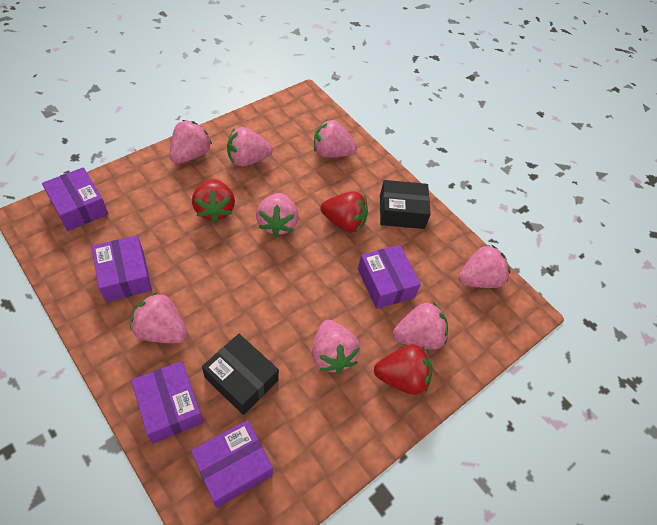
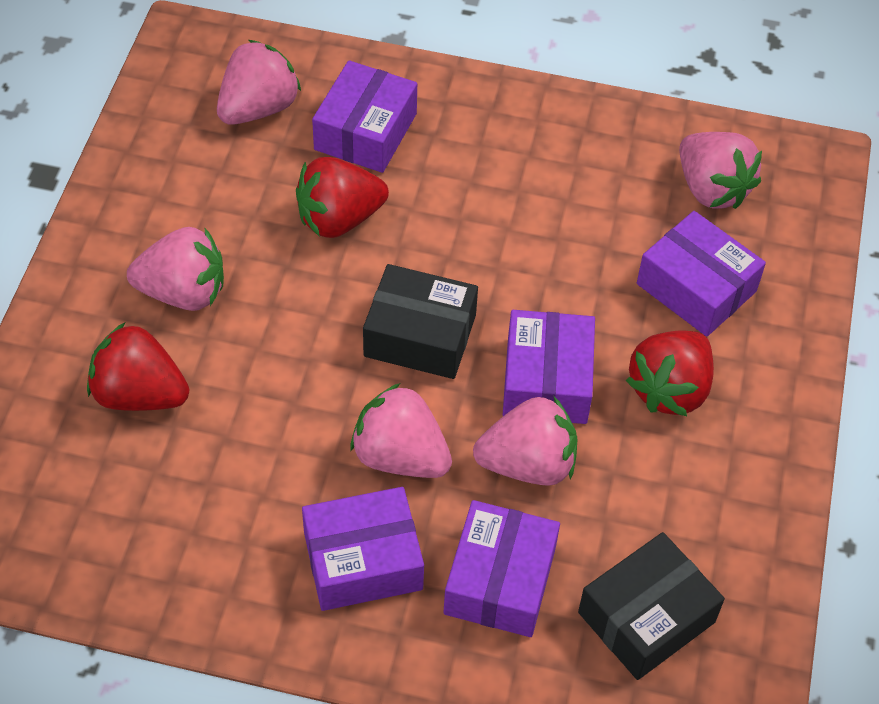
pink strawberry: [130,292,187,343] [170,120,212,164] [227,127,273,167] [256,193,299,237] [312,320,360,374] [314,120,357,158] [393,302,448,349] [458,244,511,288] = 8 -> [127,227,224,311] [217,40,301,125] [350,383,452,478] [473,397,577,486] [679,132,762,209] = 5

